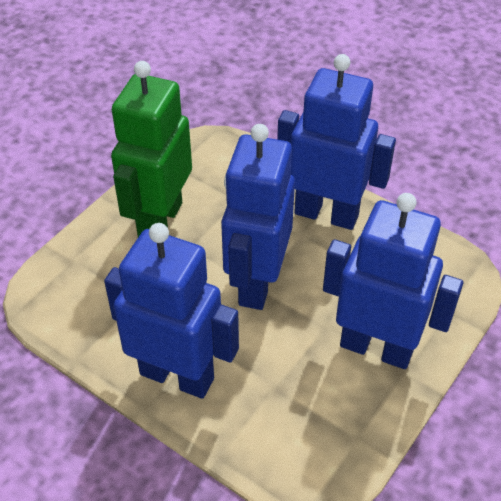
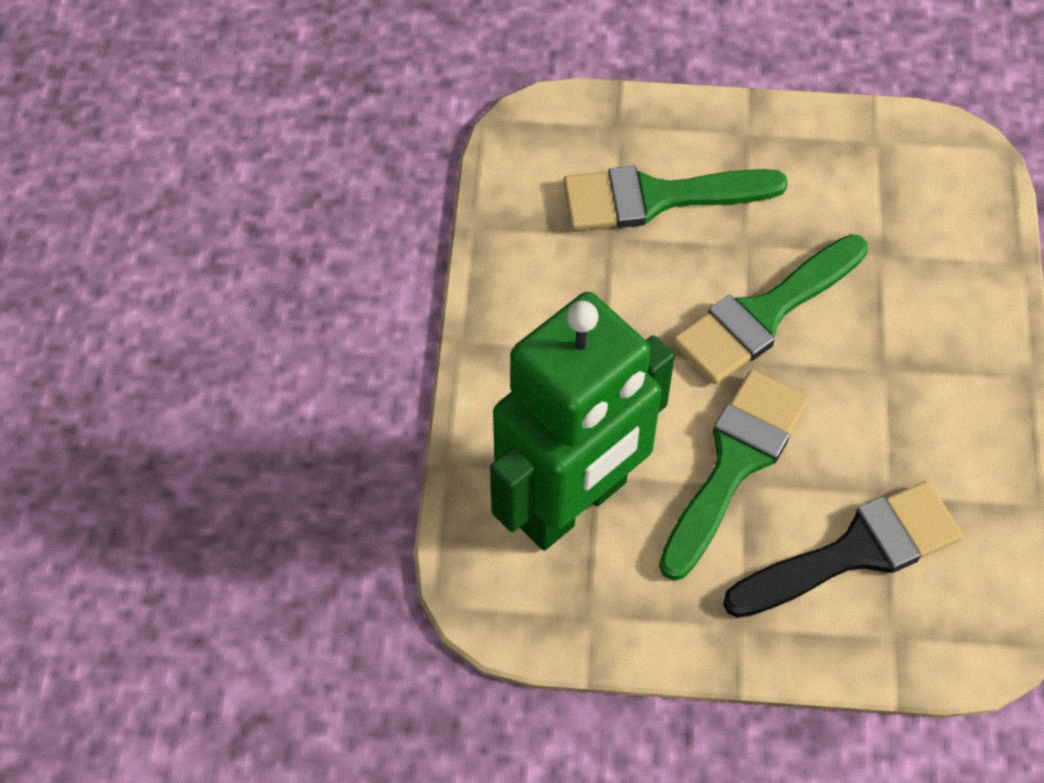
black brush: none = 0 -> [723,481,963,618] = 1
blue robot: [104,223,239,399] [221,124,295,310] [277,54,396,230] [323,193,463,369] = 4 -> none = 0
green brush: none = 0 -> [563,166,788,230] [659,370,809,580] [673,234,868,384] = 3

